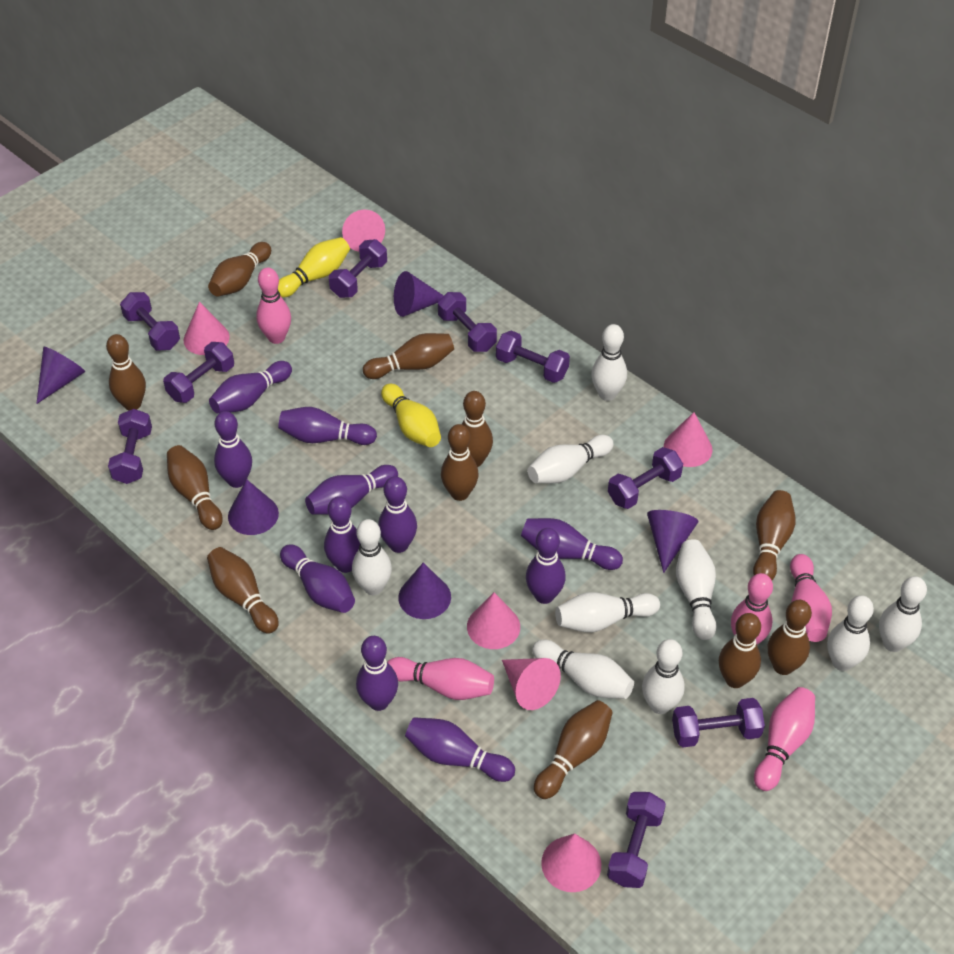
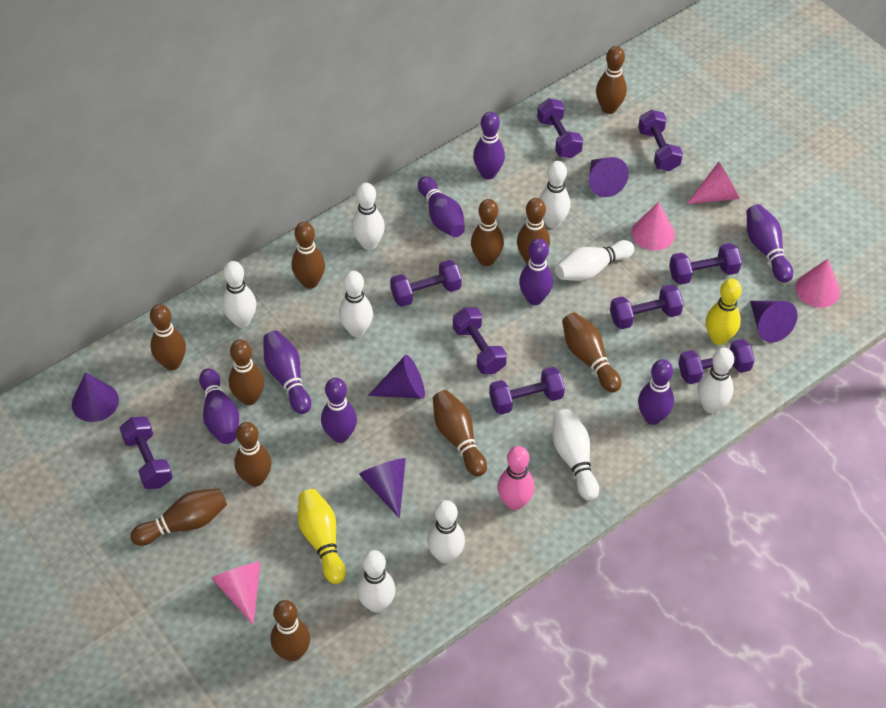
pink bowling pin: [256,268,291,344] [388,657,494,700] [731,573,773,645] [754,687,815,791] [790,554,832,642] = 5 -> [497,446,535,510] = 1
pink cone: [184,302,230,355] [342,210,385,252] [467,592,520,649] [502,658,561,710] [541,834,601,892] [664,412,712,467] = 6 -> [211,562,261,625] [632,202,675,251] [687,162,739,204] [795,259,840,308] = 4
purple bowling pin: [209,361,292,413] [214,411,252,488] [278,407,377,445] [280,545,355,613] [305,465,398,515] [324,496,360,573] [356,636,398,711] [378,476,417,553] [405,717,515,782] [521,518,623,570] [526,528,566,604] = 11 -> [199,368,239,444] [264,331,311,414] [321,378,357,443] [418,176,465,237] [473,112,505,179] [519,238,553,305] [638,359,674,425] [747,204,793,283] = 8

